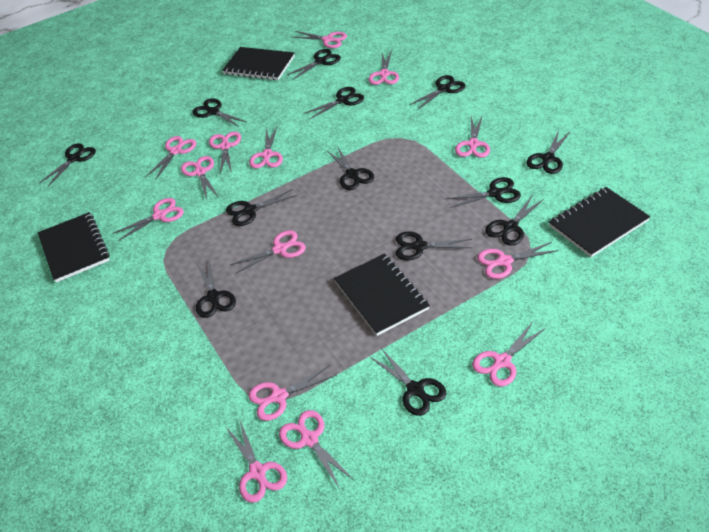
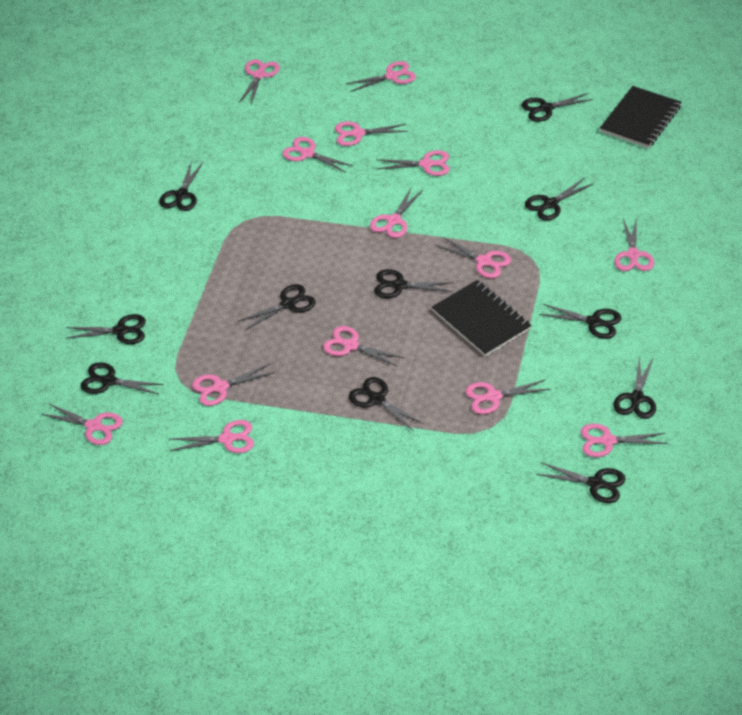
black notebook: [38,212,110,282] [222,47,294,80] [334,253,430,336] [549,187,650,257] = 4 -> [432,280,532,357] [600,86,681,148] = 2
black scissors: [39,143,96,187] [192,98,247,127] [196,260,236,318] [226,189,297,226] [287,49,341,80] [304,87,364,120] [327,146,374,190] [370,348,446,416] [396,231,472,260] [409,75,466,110] [446,177,521,208] [485,196,544,246] [526,130,571,174] = 13 -> [66,314,146,344] [81,362,164,394] [159,162,203,211] [239,284,316,330] [349,377,424,431] [374,269,454,298] [522,93,594,122] [525,178,594,221] [536,462,626,503] [539,304,621,339] [613,357,656,419] = 11

